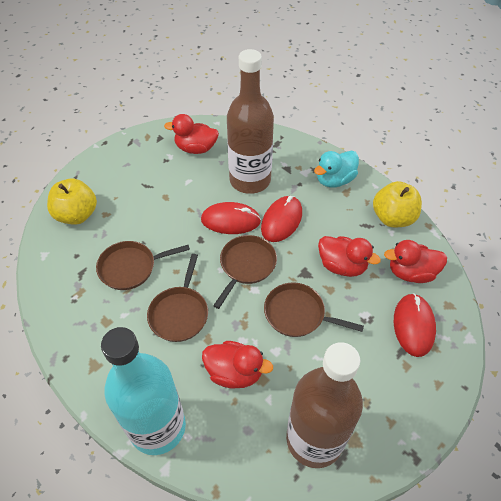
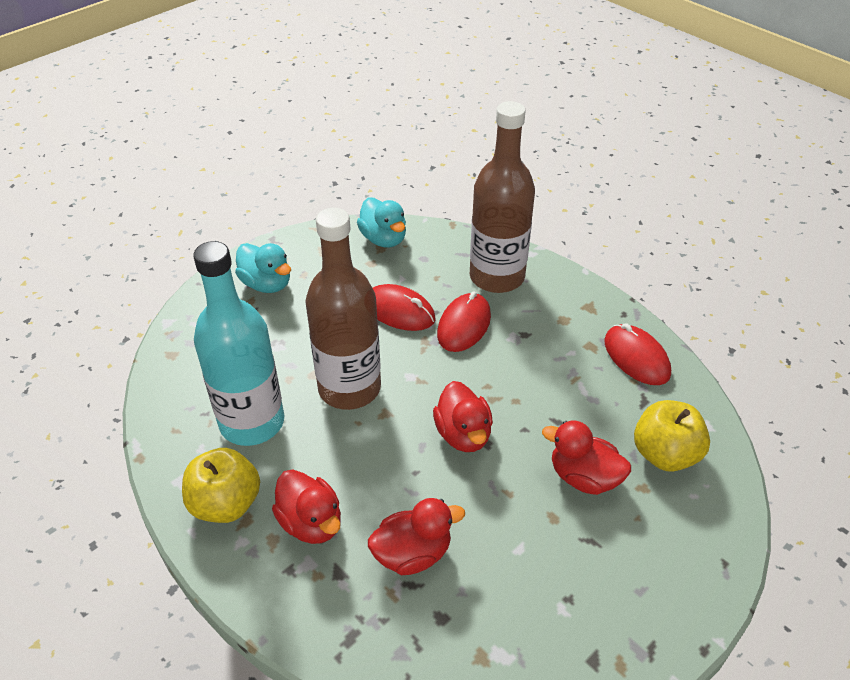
brown pan: [96,241,190,290] [147,254,208,342] [213,235,277,309] [264,282,364,337] = 4 -> none = 0
turquoise duck: [314,151,359,188] = 1 -> [235,243,291,293] [357,197,406,248] = 2

